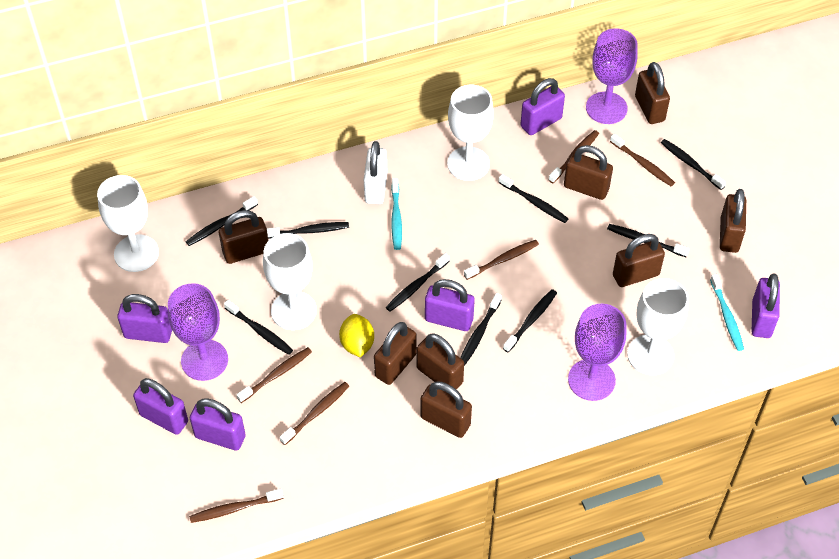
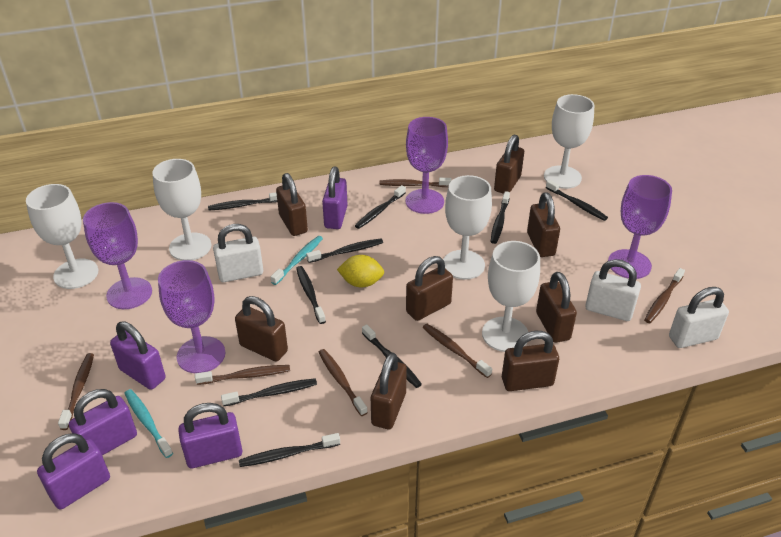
purple goblet: [168,283,228,381] [568,304,627,401] [586,28,638,124] = 3 -> [83,202,152,309] [158,260,225,373] [406,117,448,214] [608,175,672,279] = 4
purple padlock: [117,294,172,343] [133,378,188,435] [190,398,246,451] [425,279,475,331] [520,78,565,135] [752,274,780,338] = 6 -> [37,433,110,510] [69,389,137,455] [110,321,166,390] [178,403,242,468] [322,167,347,229] = 5
white goblet: [97,175,159,272] [263,233,317,330] [447,85,494,181] [627,278,689,375] = 4 -> [26,184,98,289] [152,159,211,261] [443,175,492,280] [482,241,540,352] [544,94,594,189] = 5
white padlock: [364,141,387,204] = 1 -> [213,224,263,282] [585,259,641,321] [669,287,729,348] = 3

